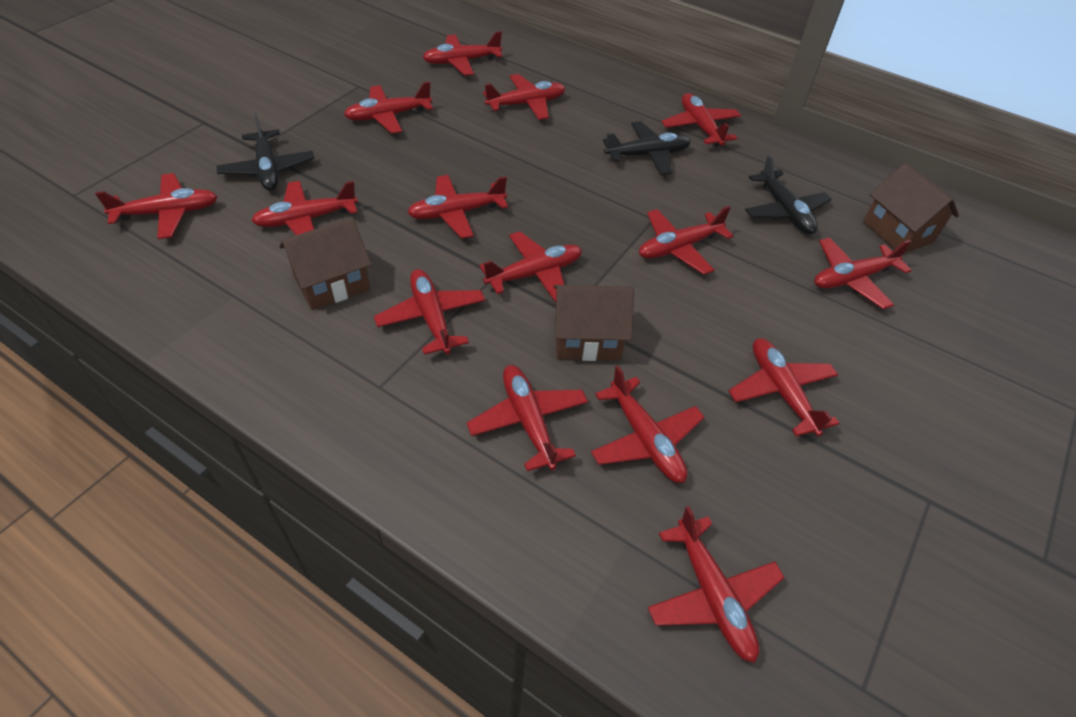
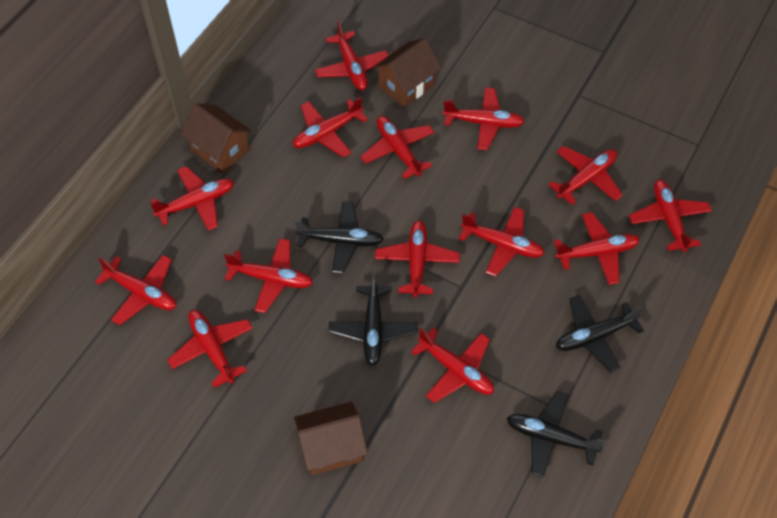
black plane: [217,114,314,191] [603,121,691,175] [745,155,832,234] = 3 -> [295,201,384,274] [329,274,417,366] [507,391,605,478] [556,295,644,372] = 4
red plane: [95,173,218,239] [251,181,358,235] [344,82,433,134] [374,269,485,355] [407,175,508,239] [422,31,503,76] [467,365,588,471] [479,232,582,302] [483,74,565,120] [591,366,704,483] [639,206,733,275] [648,506,785,663] [662,93,741,147] [729,338,839,436] [814,237,912,309] = 15 -> [95,255,176,325] [150,166,234,231] [167,310,253,388] [224,238,313,313] [293,97,368,158] [315,21,389,90] [360,116,434,179] [375,220,460,298] [411,327,494,403] [443,87,525,150] [459,207,545,276] [549,146,623,205] [554,212,640,285] [629,180,712,252] = 14

